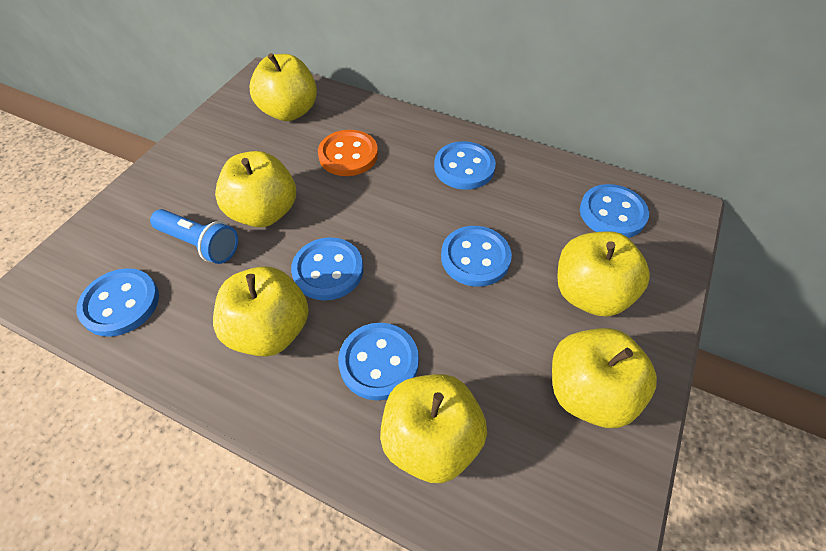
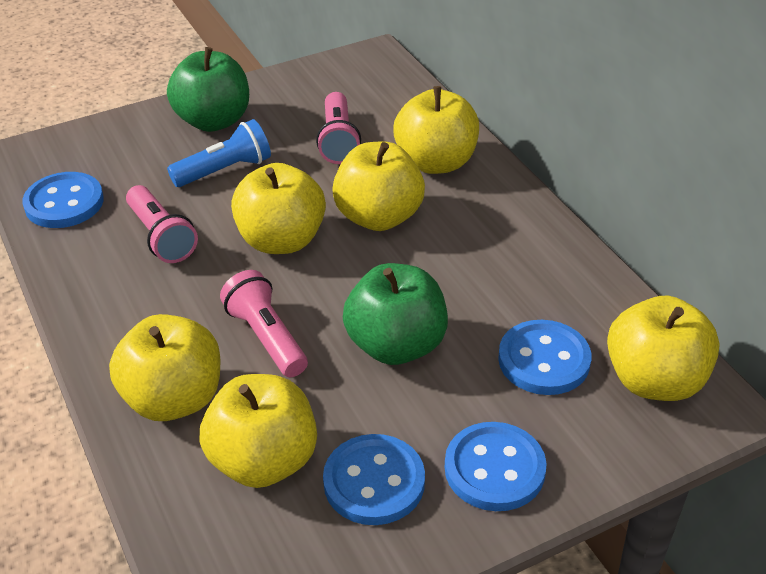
blue button: [76,268,159,337] [291,237,363,300] [338,323,419,400] [434,141,496,190] [441,226,512,287] [580,184,649,238] = 6 -> [22,172,104,228] [323,434,425,525] [445,422,547,511] [498,320,591,395] = 4
green apple: none = 0 -> [167,47,249,132] [343,263,448,365] = 2
orange button: [318,130,378,176] = 1 -> none = 0
pink flashlight: none = 0 -> [126,185,198,263] [220,270,308,377] [316,92,361,164] = 3

